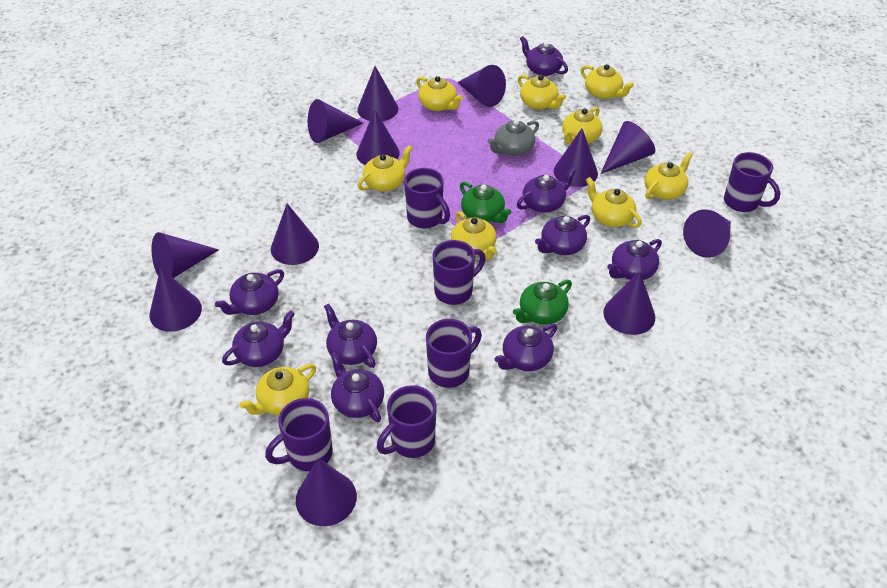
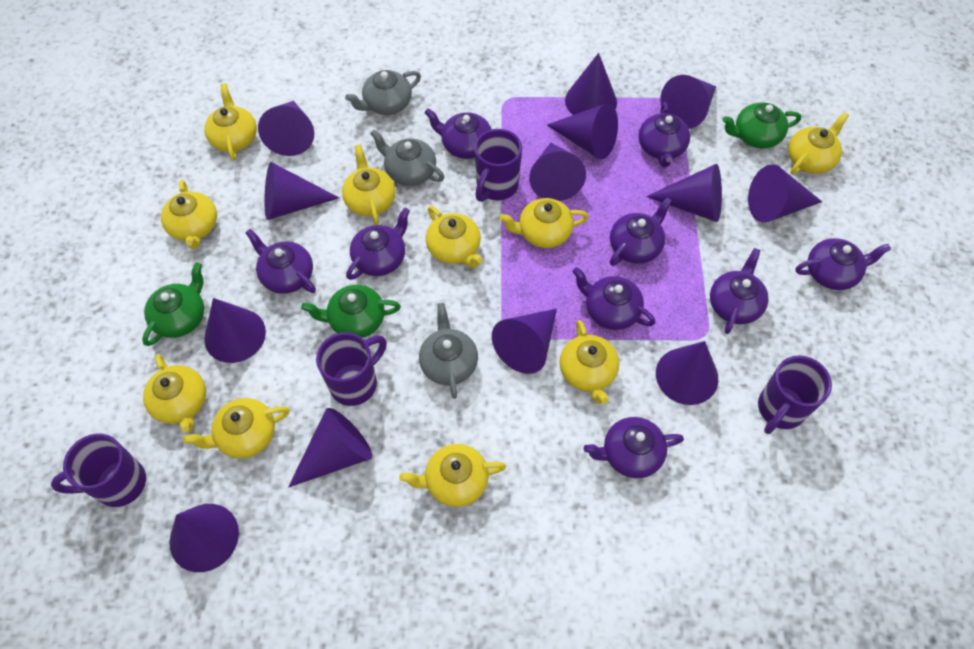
green teapot: [460,181,511,223] [513,280,572,325] = 2 -> [142,262,204,346] [301,285,401,338] [723,102,801,149] = 3
grey teapot: [487,120,539,156] = 1 -> [345,70,421,115] [370,130,444,186] [419,303,478,399] = 3
purple cone: [149,268,202,332] [151,232,219,278] [271,203,319,265] [296,458,357,526] [308,99,363,143] [356,110,400,165] [358,66,398,121] [457,65,506,107] [554,129,598,187] [600,121,655,174] [603,271,655,335] [683,209,731,258] = 12 -> [169,504,239,572] [204,298,266,363] [258,101,314,156] [264,162,339,220] [288,408,372,488] [492,308,557,374] [529,143,586,201] [547,103,618,160] [565,53,617,115] [646,164,722,222] [656,341,718,405] [660,75,716,129] [748,165,822,223] = 13
purple mug: [265,398,333,471] [377,385,436,458] [404,168,450,228] [426,319,482,388] [433,240,486,305] [724,152,780,212] = 6 -> [51,433,146,507] [316,332,387,406] [475,129,522,202] [758,356,832,434] = 4
yellow teapot: [240,364,316,415] [357,145,412,191] [416,76,463,111] [451,211,497,260] [518,75,566,110] [562,107,603,145] [581,64,634,99] [586,177,642,228] [644,152,692,200] = 9 -> [143,354,206,433] [161,180,217,250] [183,398,290,458] [204,84,257,160] [342,145,396,225] [399,444,506,507] [426,206,483,268] [499,198,589,248] [560,320,619,404] [788,112,849,174] = 10

